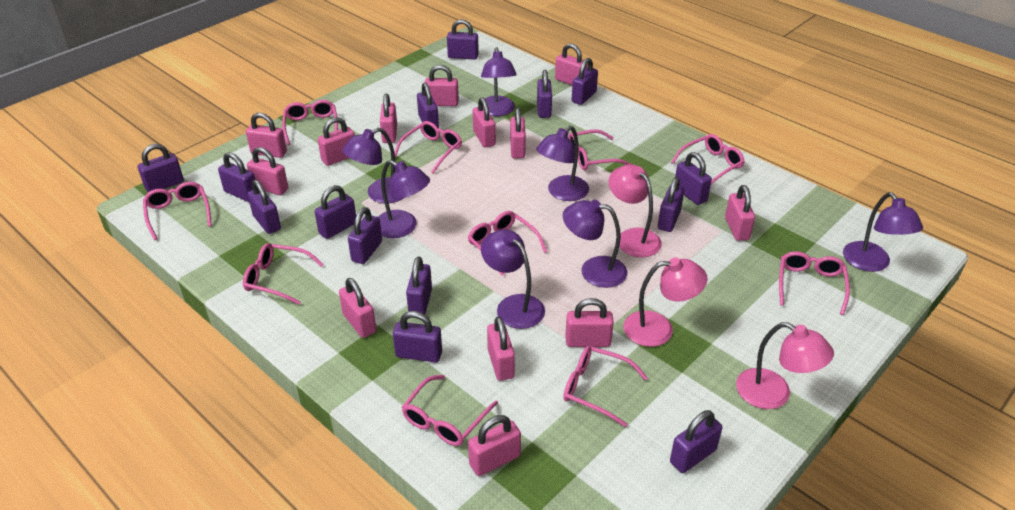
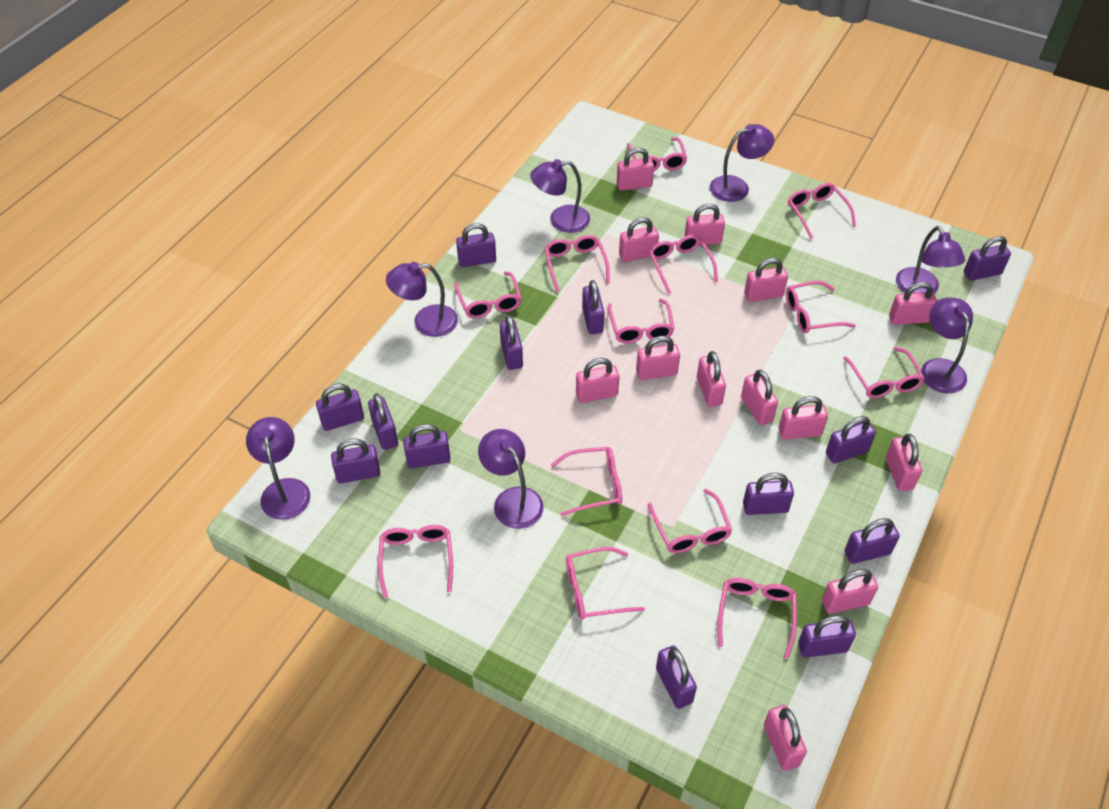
pink glasses: [143,182,212,240] [243,243,324,305] [282,100,338,145] [395,121,462,173] [402,375,498,446] [468,211,547,275] [563,346,648,427] [568,130,631,170] [671,134,745,184] [779,251,850,315] = 10 -> [378,525,453,598] [454,271,521,319] [545,235,610,292] [551,447,622,516] [566,547,645,620] [608,299,675,344] [627,137,687,171] [648,489,732,553] [649,235,718,294] [718,578,797,659] [786,281,856,333] [788,183,856,239] [844,347,924,398] = 13
pink lamp: [609,164,662,257] [623,257,708,347] [736,322,834,409] = 3 -> none = 0
purple padlock: [138,144,184,192] [218,152,255,202] [248,180,281,234] [315,185,356,239] [348,207,382,264] [393,311,442,363] [406,256,432,314] [417,82,439,129] [447,19,479,60] [537,70,552,118] [572,58,598,105] [658,177,684,232] [670,410,722,473] [675,152,712,205] = 14 -> [316,383,364,431] [331,438,380,483] [368,393,398,450] [403,424,450,469] [456,223,496,267] [500,315,523,370] [582,280,604,334] [656,646,697,709] [743,473,794,515] [798,615,856,657] [826,416,876,463] [845,518,900,564] [964,236,1011,281] = 13

